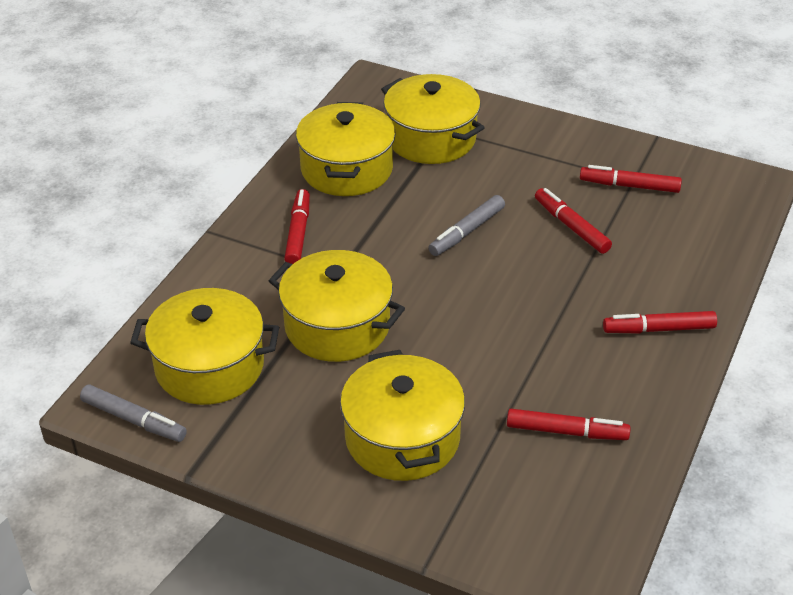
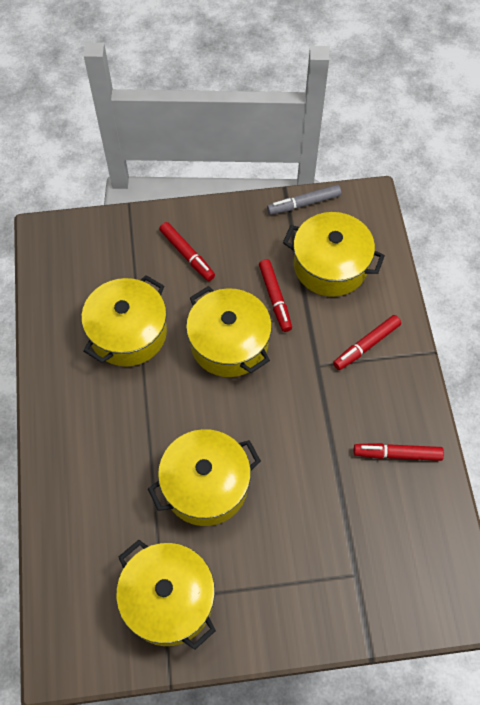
grey marker: [80,385,187,442] [428,195,505,256] = 2 -> [267,185,341,215] = 1
red marker: [284,189,310,264] [507,409,631,440] [535,188,612,254] [580,165,682,193] [603,311,717,334] = 5 -> [159,222,215,281] [259,259,292,332] [333,315,401,370] [354,443,444,461] = 4

